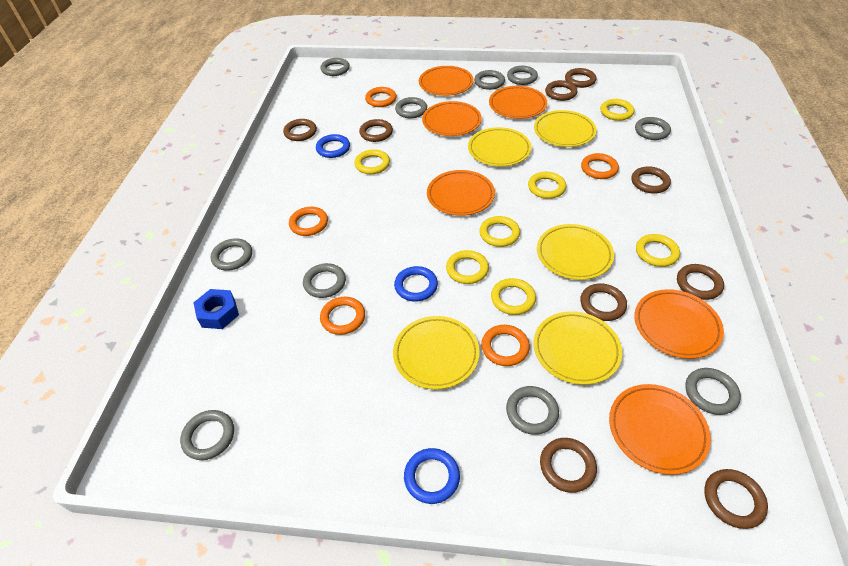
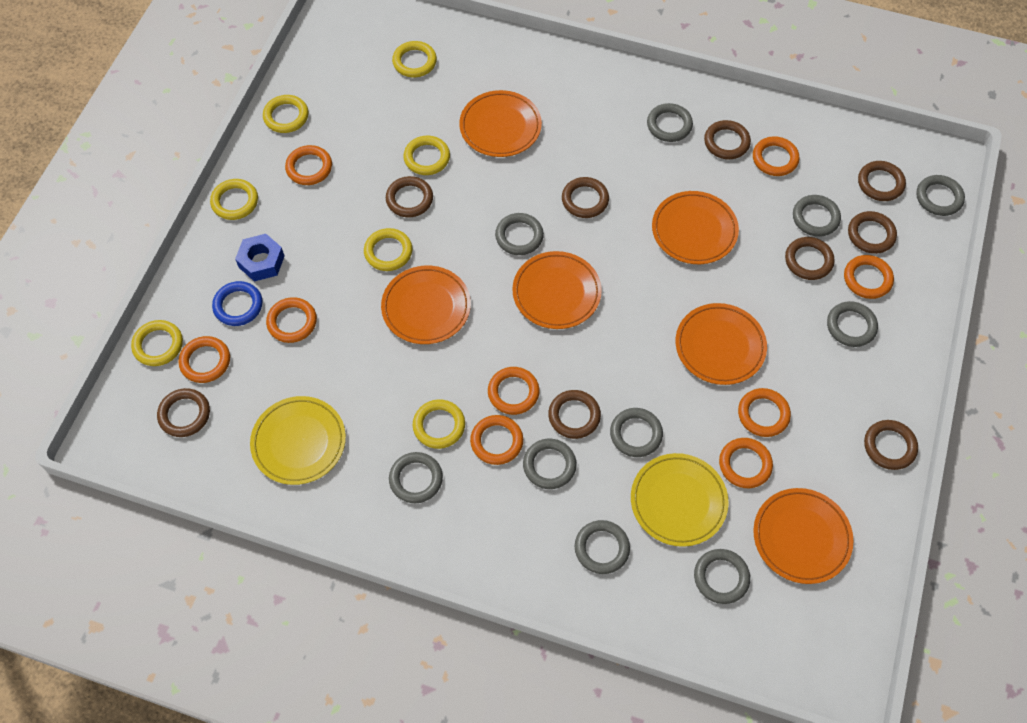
blue ring: [316,134,350,158] [394,266,438,301] [404,448,460,504] = 3 -> [212,281,263,326] = 1
orange ring: [289,207,328,236] [320,297,365,335] [365,87,396,107] [481,325,530,366] [581,153,619,179] = 5 -> [179,336,230,383] [266,297,317,343] [285,145,332,185] [470,415,523,465] [488,367,539,415] [719,438,773,488] [738,388,791,437] [753,136,800,176] [844,255,894,299] = 9
yellow plate: [393,316,480,390] [468,127,531,167] [533,311,622,385] [534,110,596,147] [537,224,614,280] = 5 -> [250,396,346,485] [631,453,729,547] = 2

